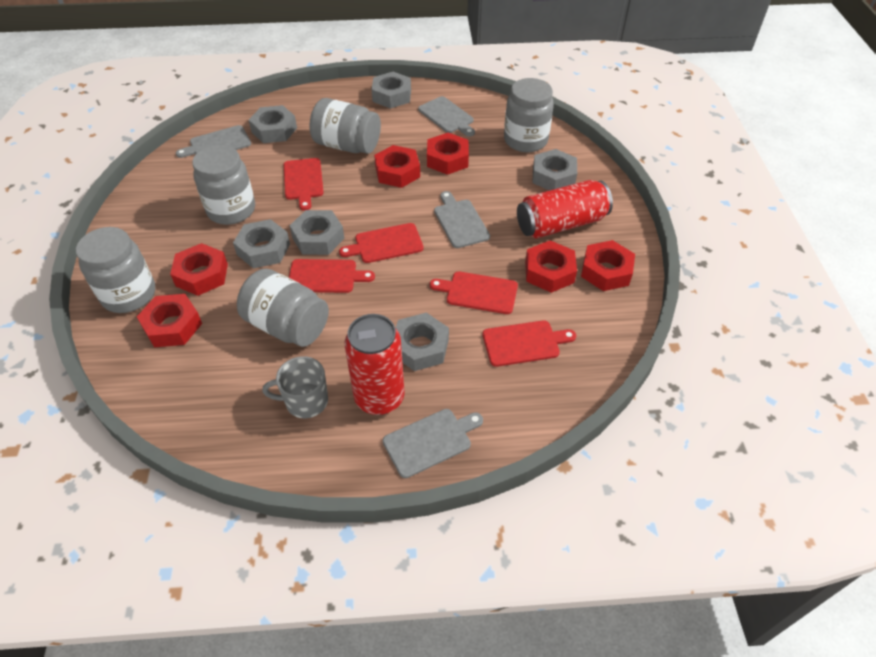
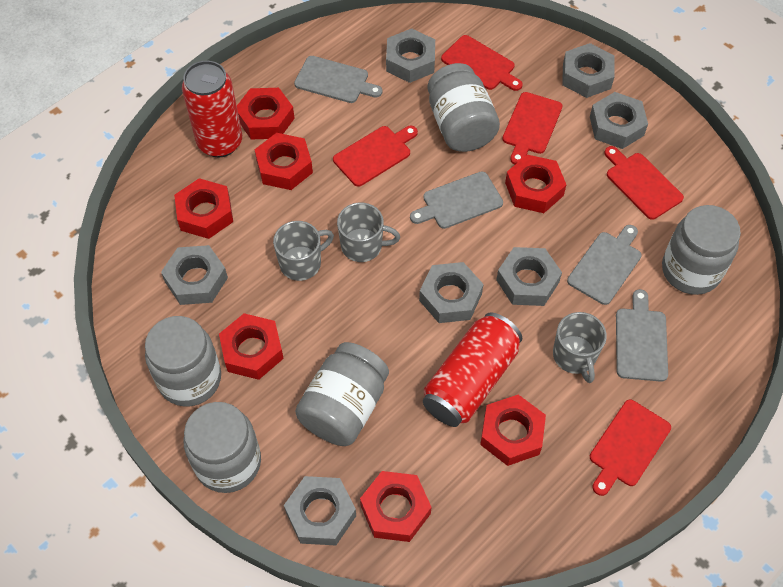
grey mug: [262,356,328,418] = 1 -> [273,221,334,281] [337,203,400,262] [553,312,607,383] = 3
grey nut: [233,219,290,268] [249,105,297,143] [290,210,345,255] [372,72,411,108] [396,312,449,371] [533,149,577,191] = 6 -> [161,245,228,305] [284,476,356,545] [386,28,435,83] [419,262,483,323] [496,247,562,306] [562,43,614,98] [590,92,648,149] = 7
red nut: [137,294,202,347] [170,243,228,296] [374,145,420,188] [427,133,469,175] [525,240,577,293] [581,240,635,291] = 6 -> [174,178,233,239] [219,313,284,380] [237,88,295,139] [254,133,313,190] [360,471,431,542] [480,395,546,466] [505,155,566,213] = 7

